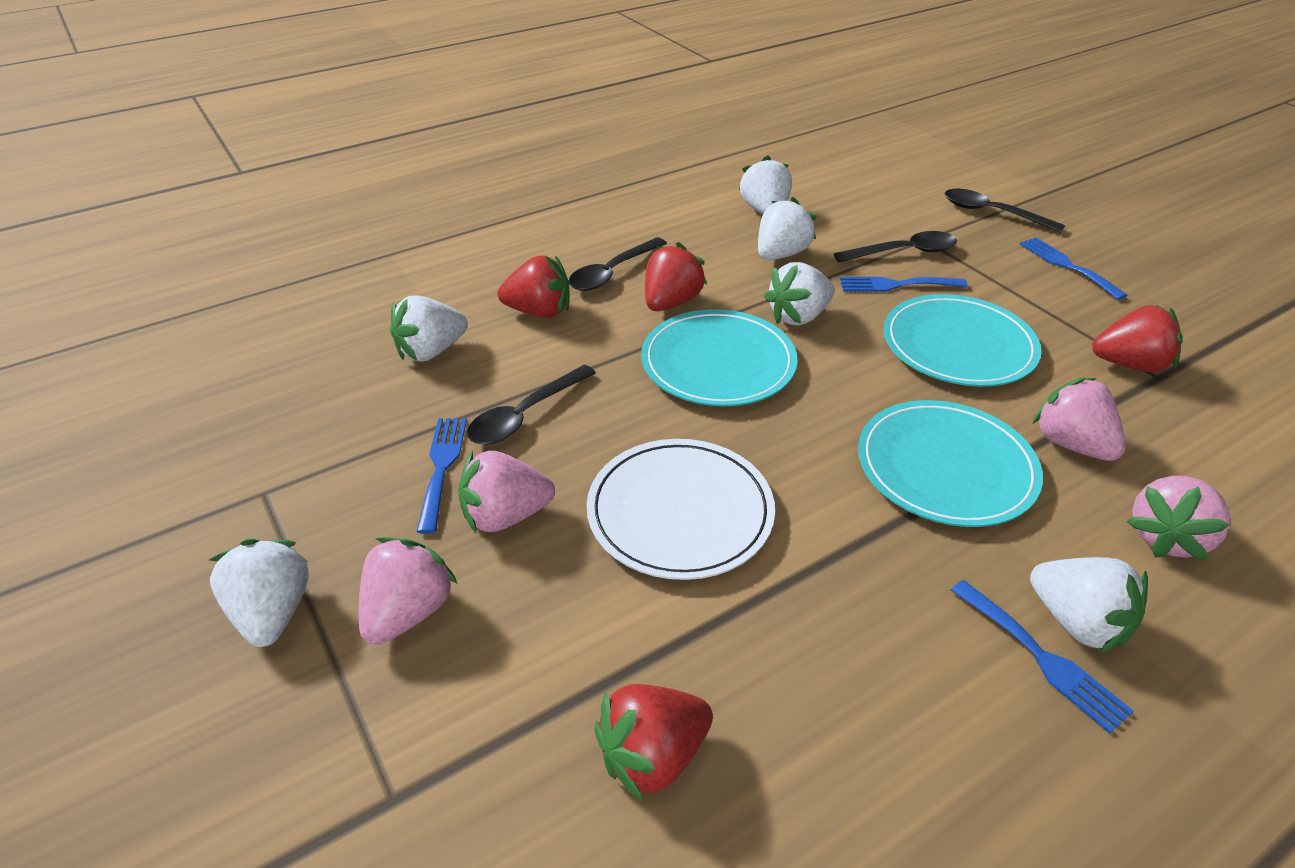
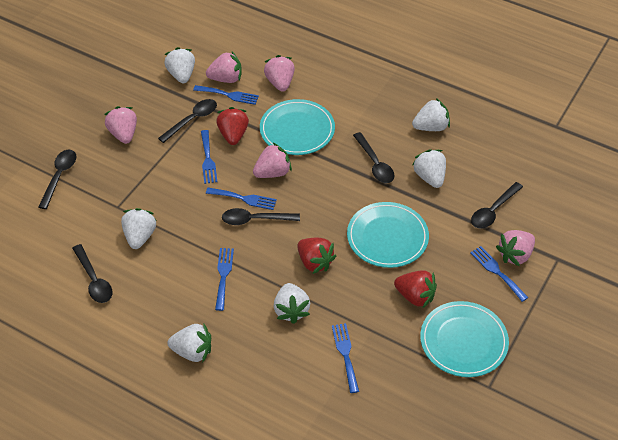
black spoon: [467,365,596,445] [569,237,667,291] [834,231,957,262] [945,189,1065,233] = 4 -> [38,150,76,209] [72,244,113,303] [158,99,217,143] [222,208,300,225] [353,132,395,183] [471,182,523,229] = 6
blue fork: [416,418,467,534] [840,277,968,292] [951,580,1134,734] [1020,237,1127,300] = 4 -> [193,85,259,105] [201,130,217,184] [206,188,277,210] [215,248,234,311] [332,323,359,393] [470,246,528,302] = 6
pink strawberry: [359,537,458,645] [458,450,555,533] [1033,377,1126,461] [1127,476,1230,561] = 4 -> [104,106,137,144] [206,52,242,83] [253,143,292,178] [264,55,295,92] [496,230,535,267] = 5
red strawberry: [498,255,570,318] [594,684,713,801] [645,242,707,311] [1092,305,1183,372] = 4 -> [216,107,249,145] [297,238,336,274] [394,270,437,308] = 3
white plate: [587,439,775,580] = 1 -> none = 0

